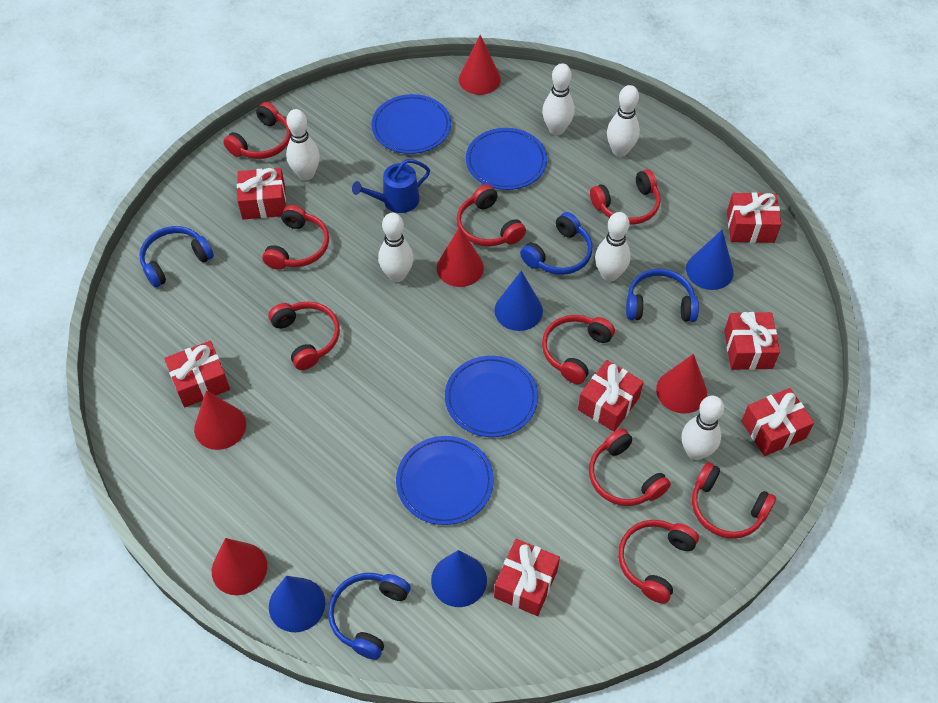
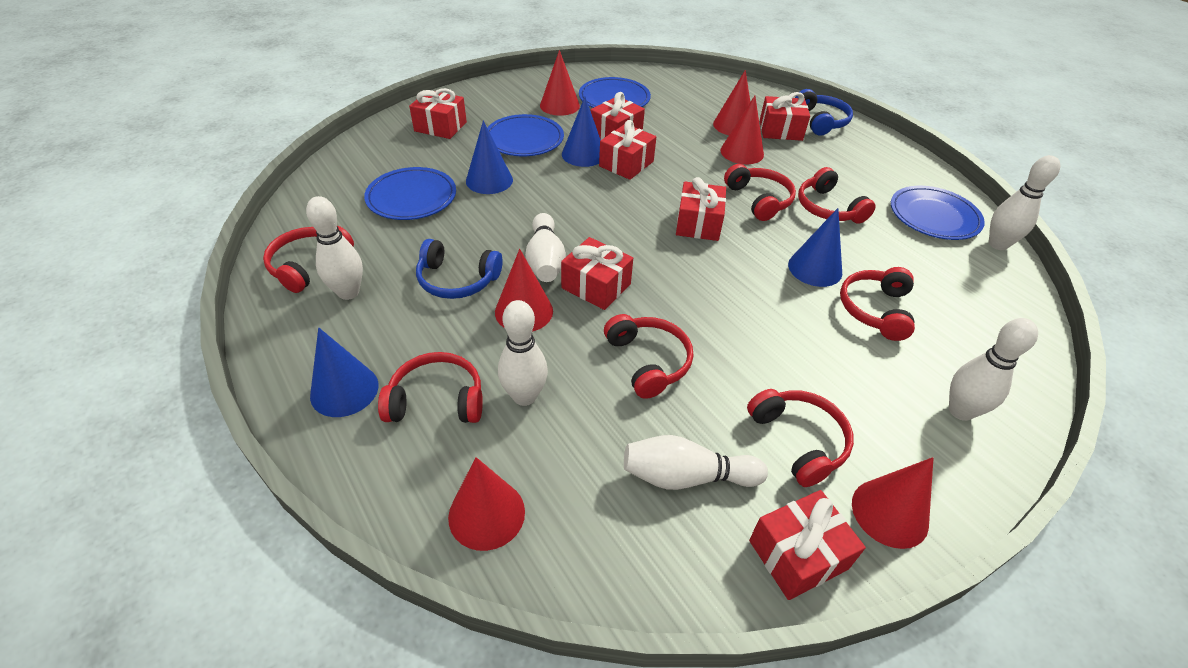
blue headphones: [139,226,214,288] [328,573,411,660] [520,212,593,275] [626,269,699,322] = 4 -> [416,239,503,299] [795,89,853,136] = 2
blue watering can: [352,159,430,213] = 1 -> none = 0
red cone: [194,390,246,450] [212,538,267,595] [437,227,484,287] [459,35,501,95] [656,354,707,414] = 5 -> [448,457,525,551] [495,249,553,332] [540,50,580,116] [713,70,750,135] [720,96,764,164] [852,457,934,549] = 6
red headphones: [223,102,291,159] [262,205,329,270] [269,302,340,370] [457,185,526,246] [542,315,615,384] [589,428,671,506] [590,169,661,225] [618,520,699,604] [692,462,776,539] = 9 -> [263,226,354,293] [378,352,483,423] [604,314,693,399] [724,164,796,221] [747,389,854,487] [798,167,876,224] [840,267,915,341] = 7

